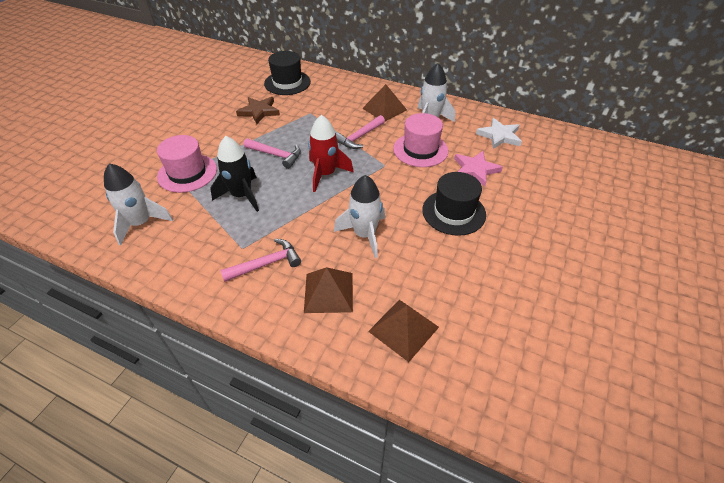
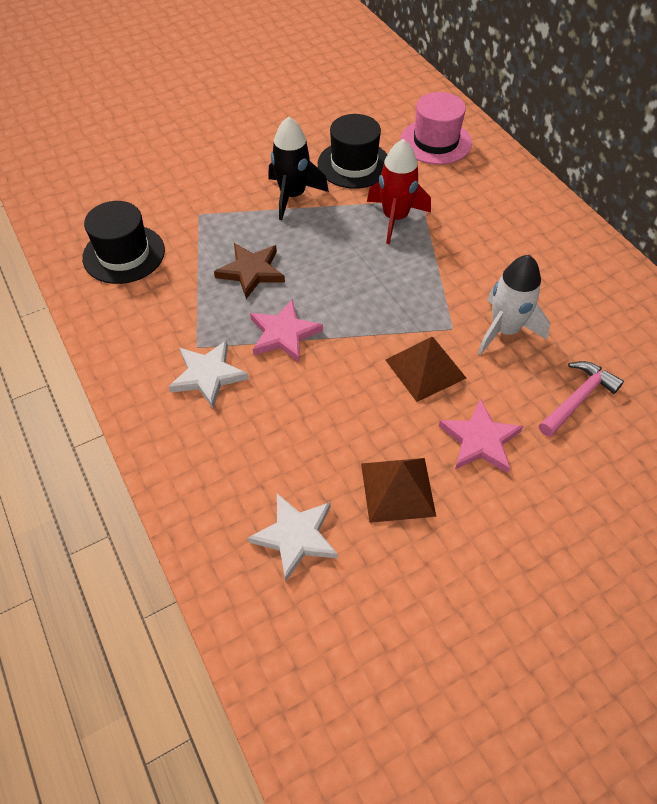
brown pyramid: [304,267,353,313] [362,84,407,121] [368,300,439,362] = 3 -> [361,458,436,523] [385,337,466,402] = 2
pink hammer: [220,239,301,282] [244,138,301,169] [336,115,385,149] = 3 -> [539,361,624,437] = 1
pink hat: [157,135,217,193] [393,113,449,167] = 2 -> [400,92,472,165] = 1
pink star: [454,151,503,187] = 1 -> [250,299,323,363] [439,399,523,473] = 2
white rocket: [104,163,173,246] [334,175,385,258] [417,63,455,122] = 3 -> [478,255,550,355] = 1
white star: [476,118,522,149] = 1 -> [168,340,249,408] [248,493,338,581] = 2

